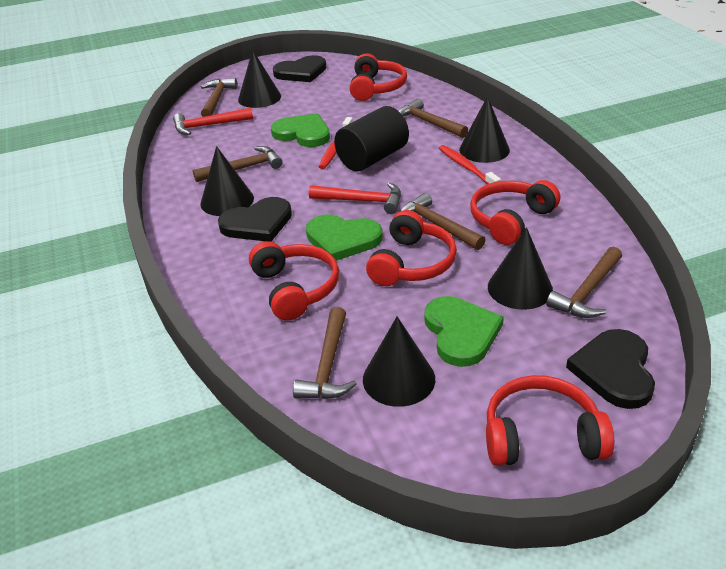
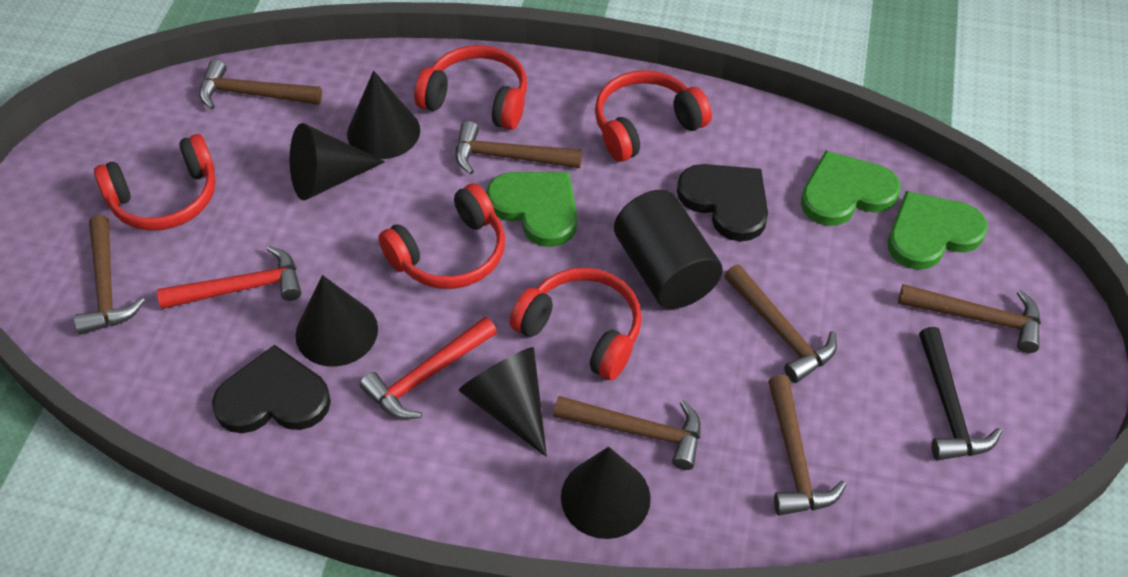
black hammer: none = 0 -> [919,327,1002,461] = 1
black heart: [218,197,292,242] [273,55,327,82] [566,329,655,409] = 3 -> [212,345,331,433] [677,164,768,241] = 2
brown hammer: [193,146,283,182] [201,78,237,117] [293,307,357,399] [399,98,468,138] [401,193,485,250] [546,247,622,318] = 6 -> [74,215,145,335] [199,60,322,110] [456,121,582,174] [553,396,701,470] [725,264,837,383] [768,375,847,515] [898,284,1041,353] = 7
red toothbrush: [319,117,353,169] [439,145,501,184] = 2 -> none = 0

